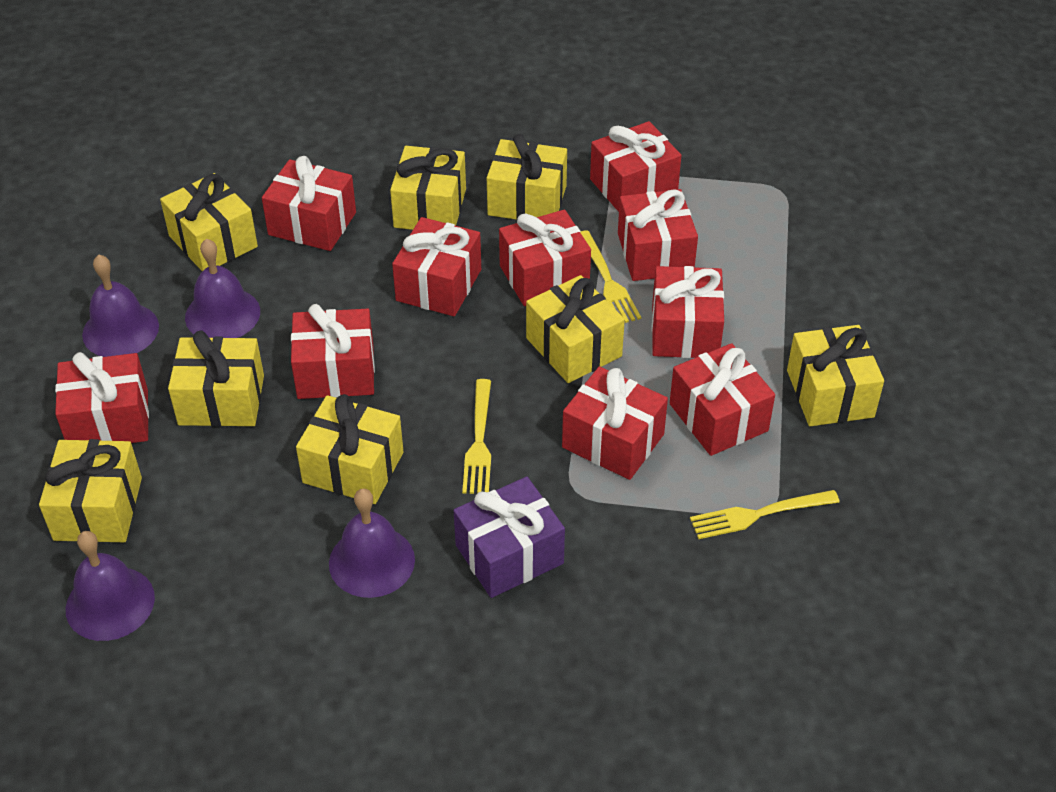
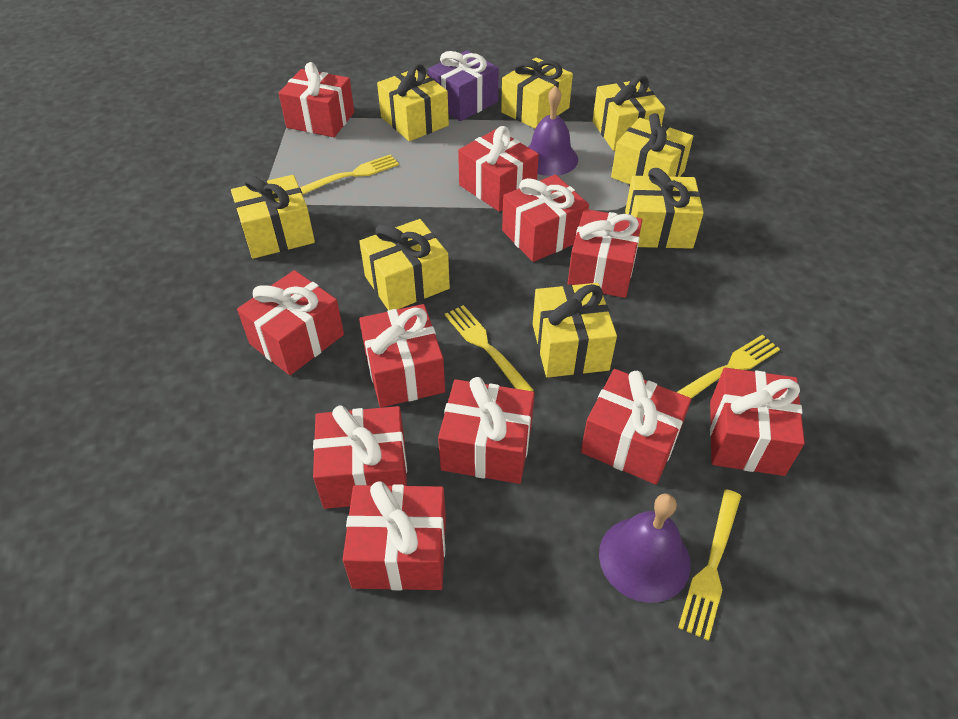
purple bell: [66,531,155,641] [82,255,159,357] [185,238,260,338] [329,489,415,598] = 4 -> [528,86,578,176] [599,494,691,603] = 2
red gift: [55,352,149,443] [262,156,356,251] [291,304,375,399] [392,217,481,316] [499,210,591,306] [562,366,668,480] [590,121,681,212] [618,189,698,281] [652,266,724,358] [670,343,775,456] = 10 -> [237,270,344,375] [279,62,354,137] [313,405,407,509] [342,482,446,590] [359,304,445,408] [438,377,535,484] [458,126,539,212] [502,175,589,262] [567,209,642,298] [581,369,691,485] [710,368,805,476] = 11
yellow fork: [462,379,491,494] [580,230,641,323] [690,490,840,539] = 3 -> [300,154,399,195] [445,305,534,391] [677,335,780,399] [678,489,741,641] = 4

